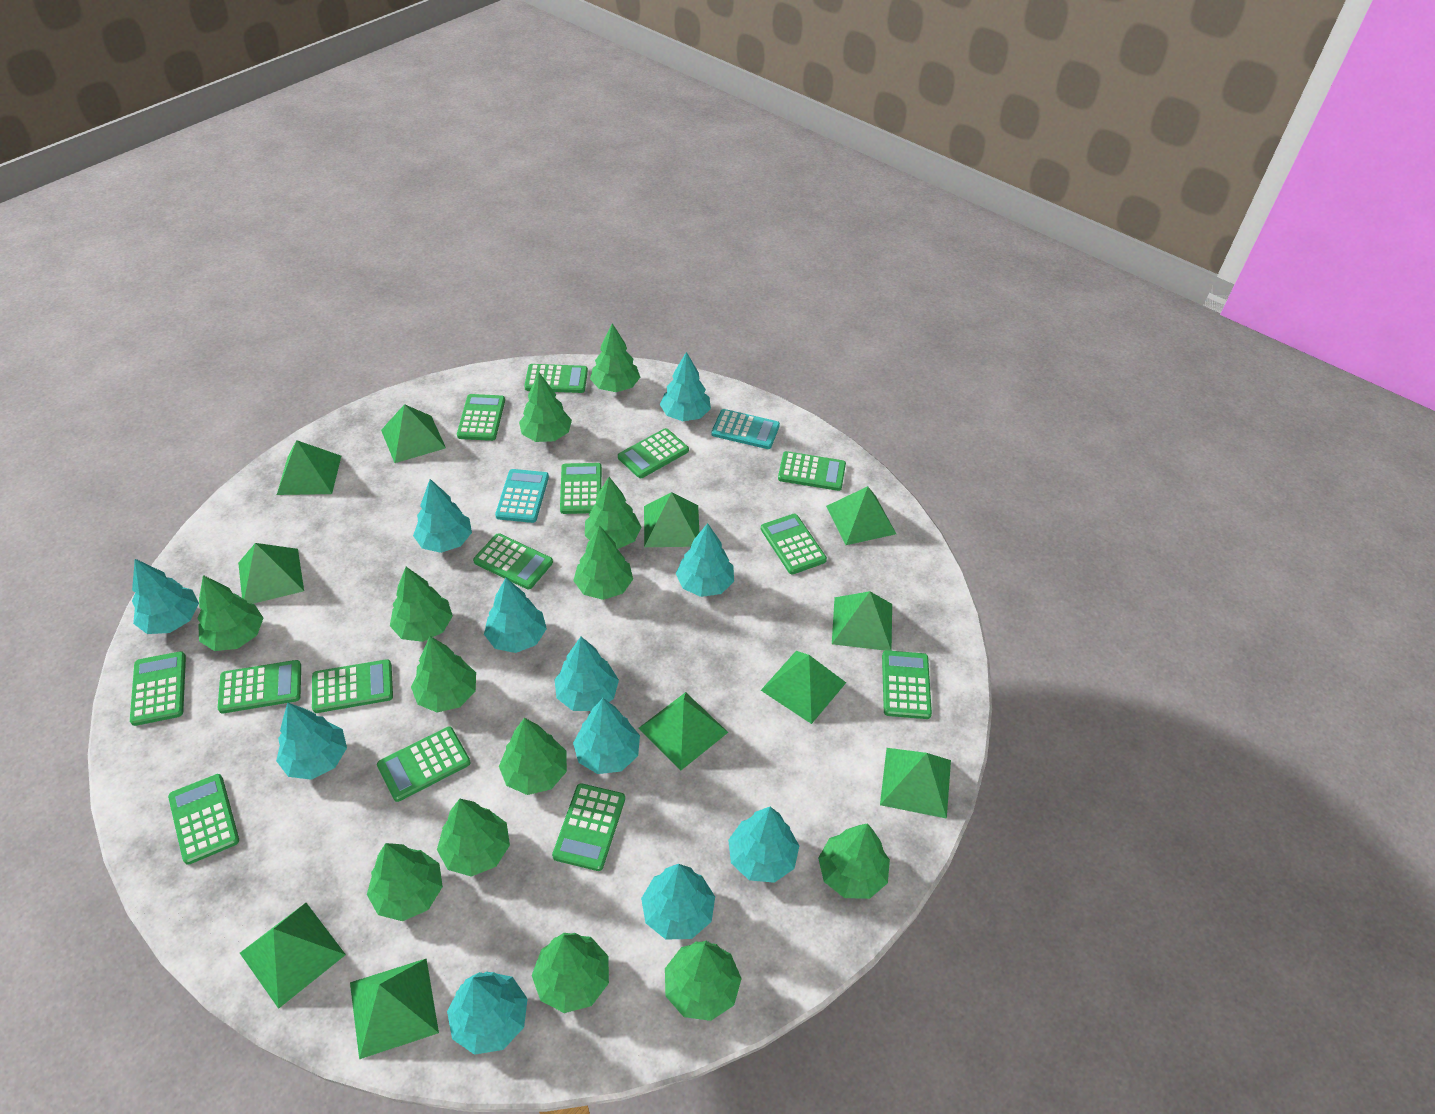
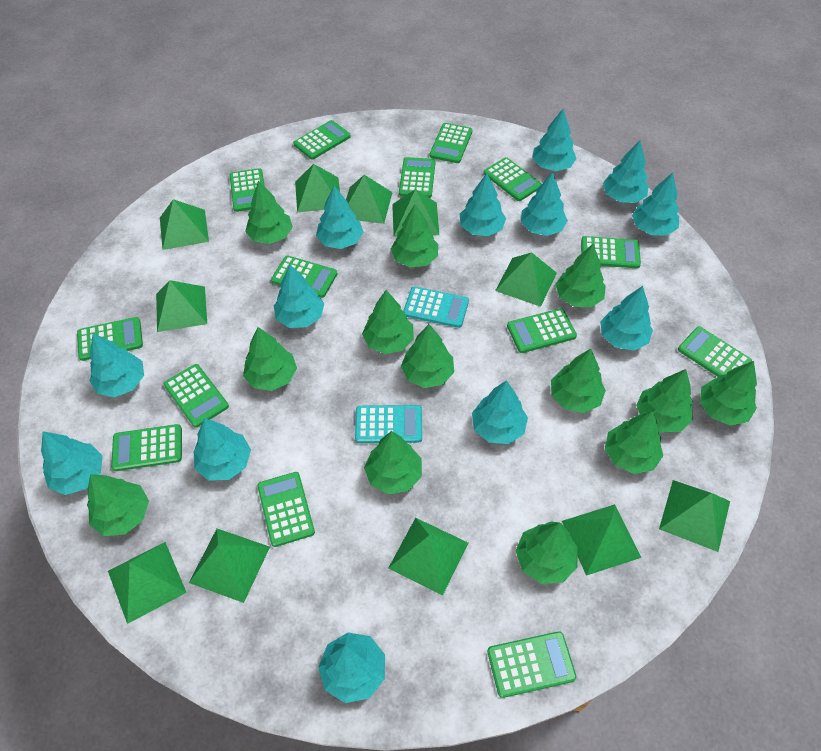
turquoise tree: [132,559,199,634] [276,702,347,780] [413,479,472,553] [447,971,528,1055] [484,578,547,653] [554,637,619,711] [573,698,640,774] [641,864,715,940] [660,352,711,421] [676,523,734,597] [728,807,799,883] = 11 -> [41,431,102,495] [89,333,144,397] [194,418,251,481] [274,265,324,328] [316,186,364,249] [318,632,385,703] [460,173,506,236] [472,380,528,444] [521,172,568,236] [532,109,577,171] [600,286,653,351] [603,141,649,203] [632,173,679,236] = 13

